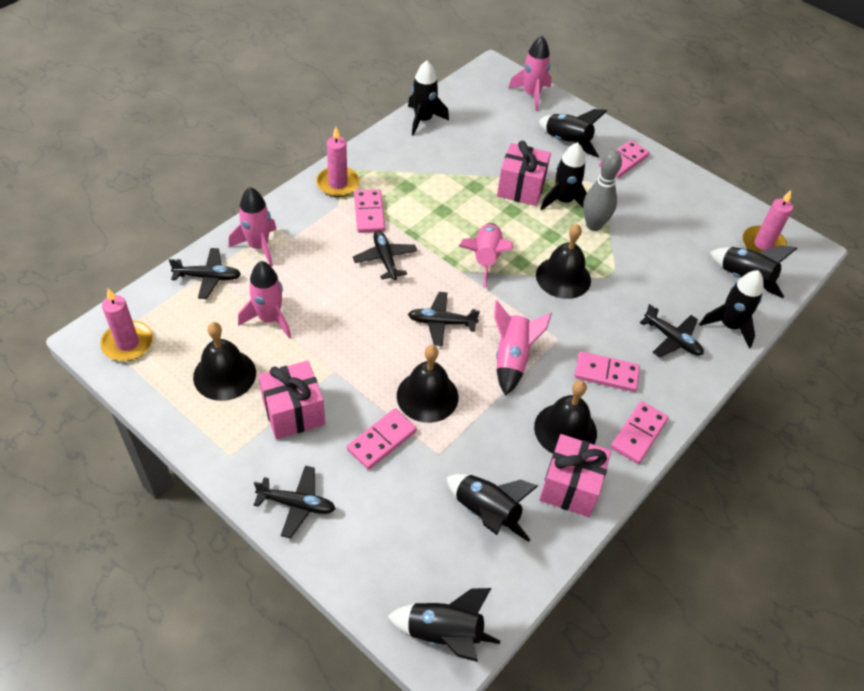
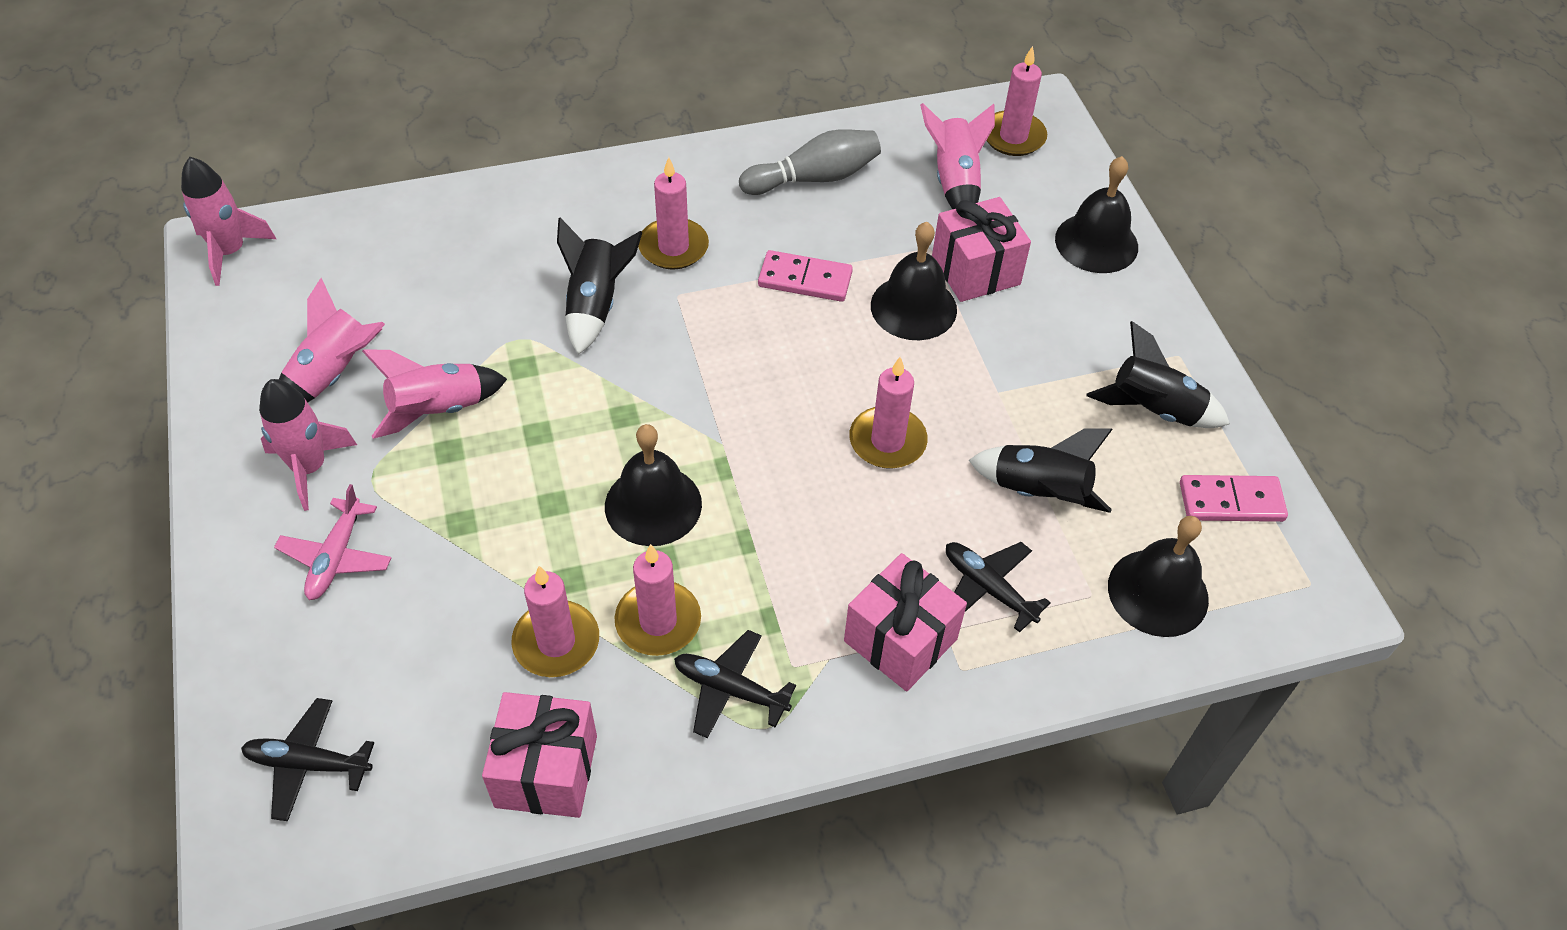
black plane: [169,248,241,299] [254,466,336,538] [353,230,417,280] [408,292,480,346] [640,304,704,357] = 5 -> [241,698,374,821] [674,630,796,738] [946,542,1051,632] = 3
black rocket: [387,588,500,662] [408,60,449,136] [446,474,538,542] [538,109,607,158] [540,142,587,211] [699,270,763,348] [709,245,797,298] = 7 -> [557,218,642,355] [969,428,1113,513] [1086,321,1230,428] = 3
pink candle: [100,288,153,361] [316,127,360,197] [743,190,793,253] = 3 -> [511,566,599,677] [614,544,701,656] [638,157,709,270] [849,357,928,469] [986,46,1047,156] = 5
pink domino: [347,408,417,470] [354,189,385,233] [574,351,640,392] [599,140,649,178] [611,401,668,464] = 5 -> [758,250,853,302] [1180,475,1288,522] = 2
pink plane: none = 0 -> [274,484,391,600] = 1

